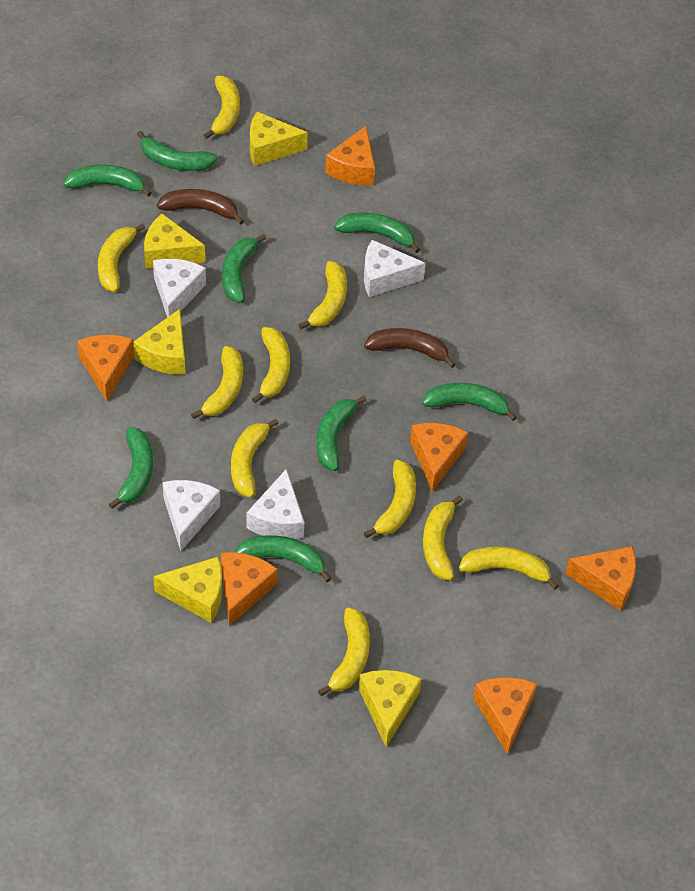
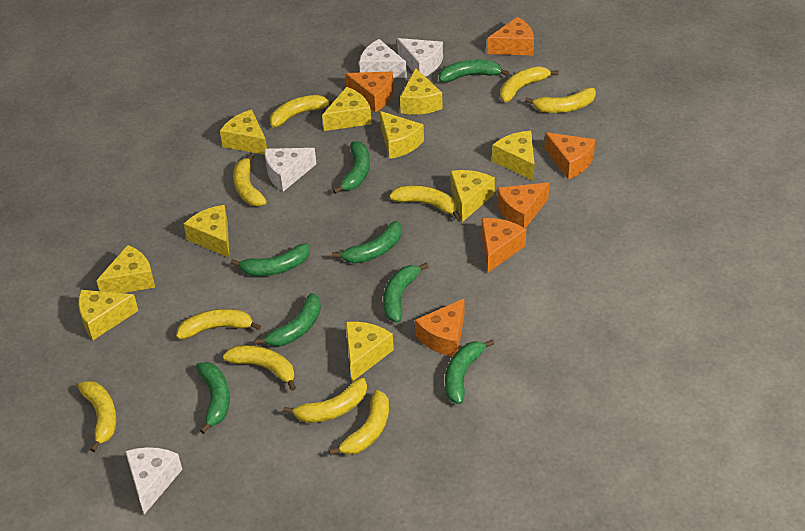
brown banana: [157,189,244,225] [364,328,456,368] = 2 -> none = 0
yellow cheese: [133,309,185,374] [144,214,205,269] [153,557,222,623] [250,112,308,166] [359,670,422,747] = 5 -> [78,290,139,340] [96,245,155,293] [184,205,229,258] [220,110,267,155] [322,87,372,131] [346,322,394,382] [380,111,424,159] [400,68,443,115] [451,170,495,222] [492,131,535,181] = 10

